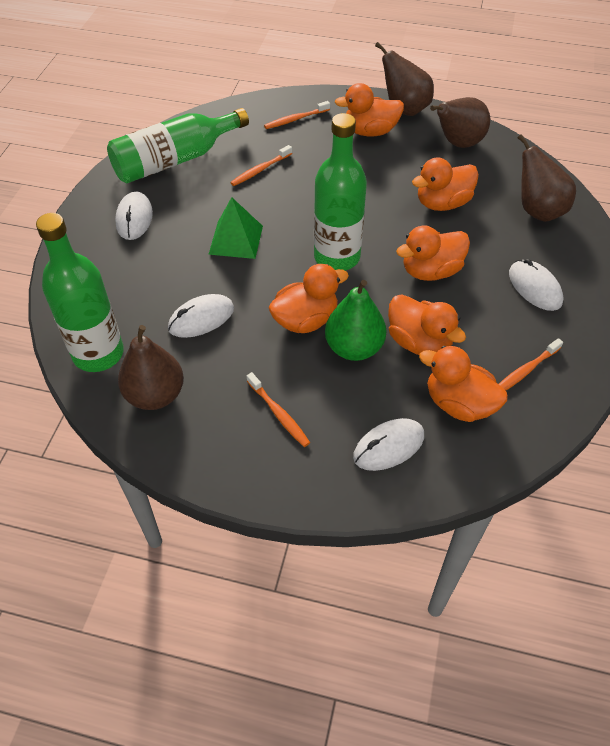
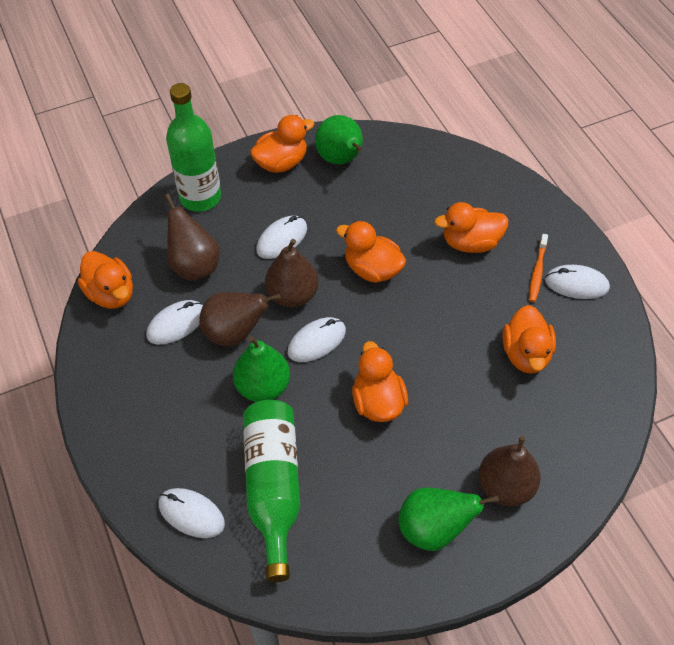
green bottle: [36,213,124,372] [107,108,249,183] [314,113,367,271] = 3 -> [166,83,221,211] [243,400,300,582] = 2
green pear: [325,280,387,361] = 1 -> [233,336,290,402] [315,115,363,164] [398,488,499,551] = 3
green pyramid: [208,197,263,259] = 1 -> none = 0
orange toothbrush: [230,145,292,186] [247,372,310,447] [264,101,330,129] [499,338,563,391] = 4 -> [529,234,548,302] = 1
white mouse: [115,192,153,240] [168,294,234,338] [353,418,424,471] [509,259,564,311] = 4 -> [146,300,204,344] [159,488,225,538] [256,215,307,259] [288,317,346,362] [545,265,610,299] = 5

